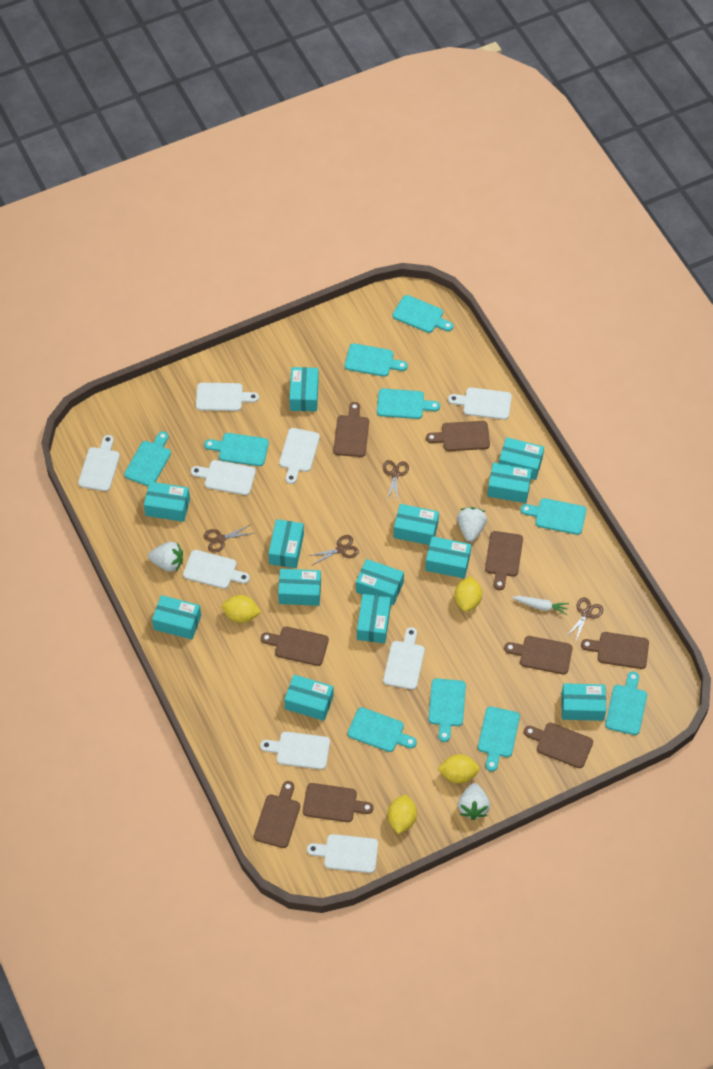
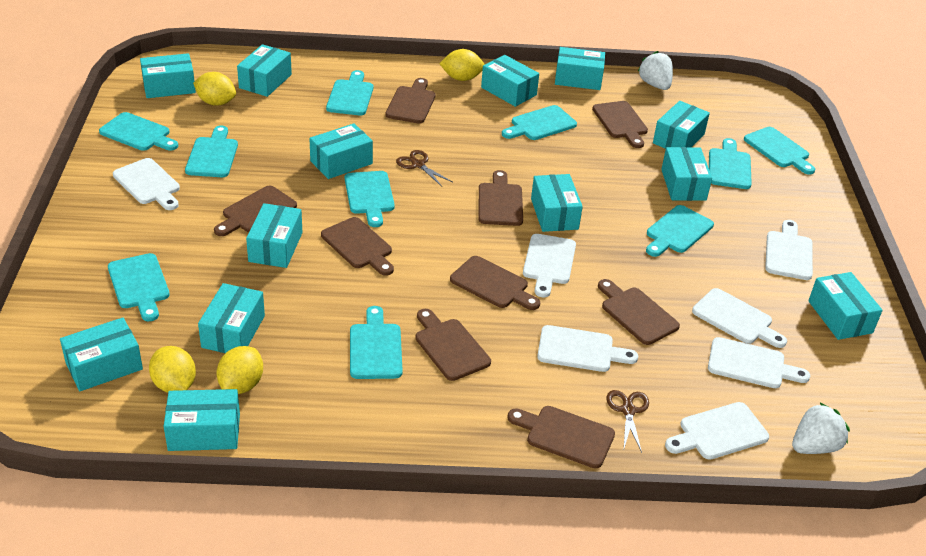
brown scissors: [204,525,254,553] [308,535,359,565] [383,460,409,502] [565,597,603,641] = 4 -> [396,150,453,187] [606,390,649,453] = 2
white carrot: [512,596,569,615] = 1 -> none = 0
white cutting board: [78,435,120,491] [183,550,250,589] [191,460,256,495] [196,383,259,411] [260,732,330,769] [279,428,320,484] [307,834,378,873] [383,627,425,690] [448,387,512,420] = 9 -> [113,158,180,210] [523,234,576,297] [537,325,638,372] [665,402,769,460] [692,288,787,348] [708,337,810,388] [765,220,813,280] = 7
white strawberry: [148,542,183,572] [457,507,487,542] [458,783,490,820] = 3 -> [638,51,673,90] [792,402,850,454] = 2

